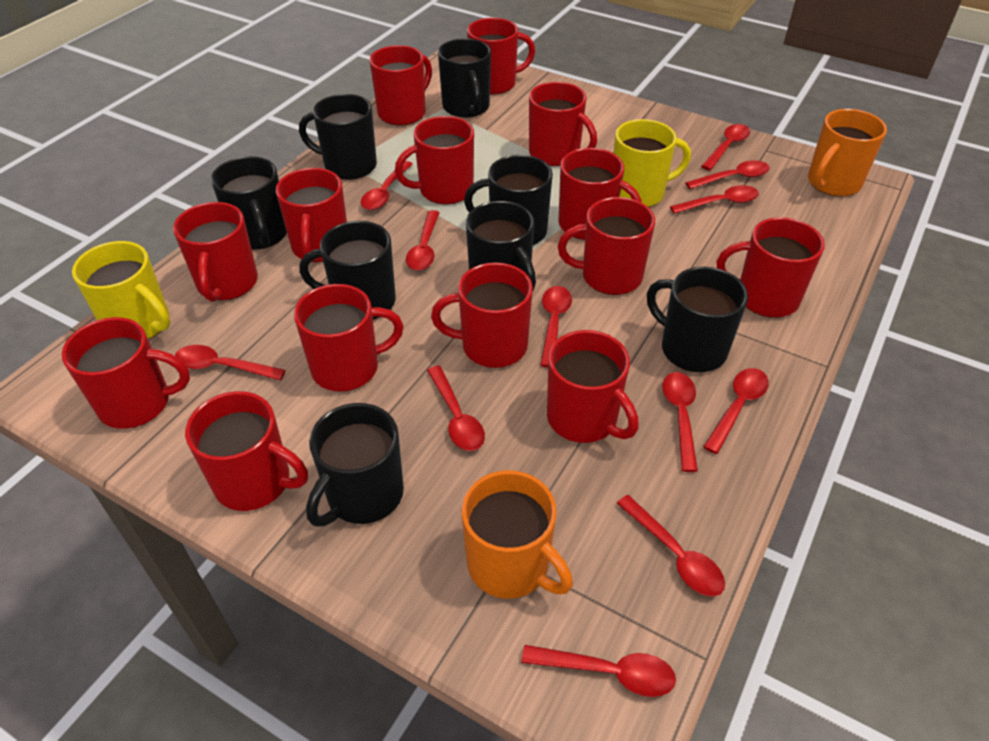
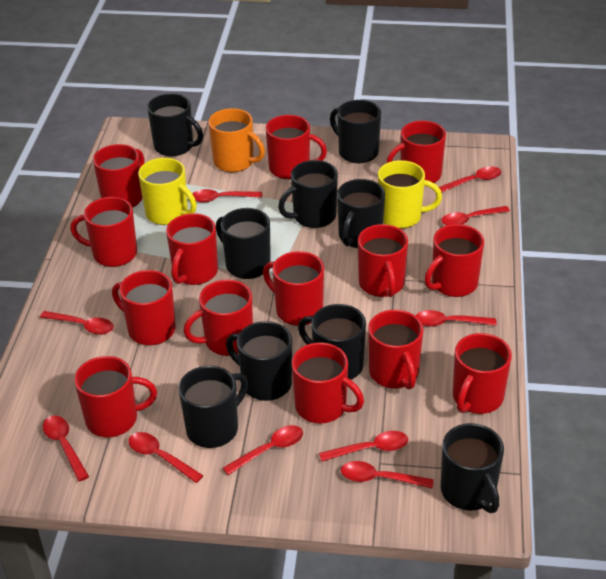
black mug: [211,156,287,250] [299,94,377,180] [299,221,396,320] [306,403,404,526] [438,38,491,118] [464,155,553,245] [466,201,536,291] [647,267,748,372] = 8 -> [147,94,203,156] [178,366,248,448] [216,208,271,279] [226,321,292,401] [278,160,338,228] [298,304,366,380] [330,100,381,163] [337,179,385,248] [441,423,504,513] = 9
orange mug: [462,470,573,599] [808,109,887,197] = 2 -> [208,108,265,172] = 1
red spoon: [175,345,286,381] [360,161,412,210] [406,210,440,271] [427,366,485,451] [522,645,676,697] [540,286,572,368] [617,495,725,596] [663,372,698,472] [670,185,759,214] [685,160,770,189] [701,124,750,171] [703,368,769,454] = 12 -> [40,311,114,335] [43,416,89,481] [128,432,204,483] [192,189,262,203] [223,425,303,475] [319,431,408,461] [341,461,434,488] [415,310,497,327] [439,166,501,193] [441,206,510,226] = 10

